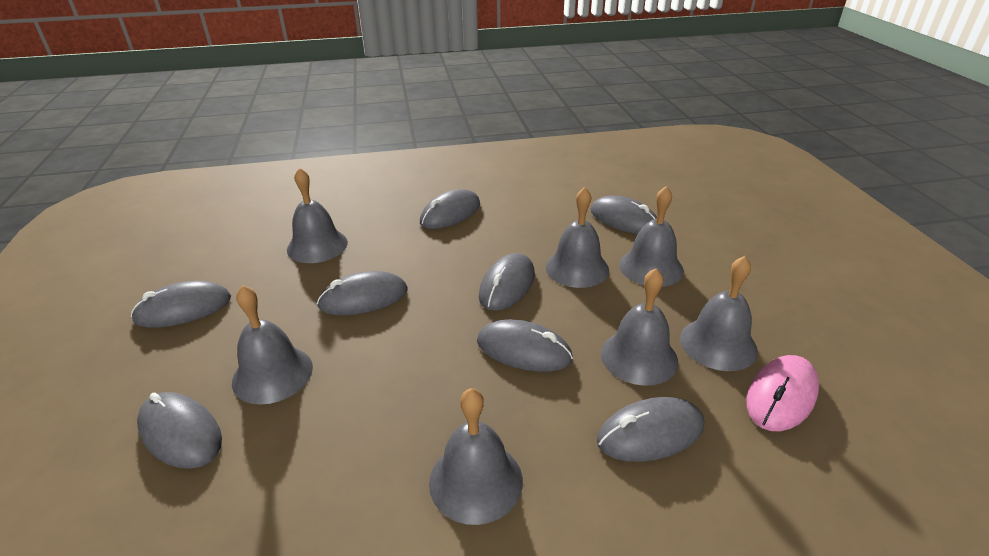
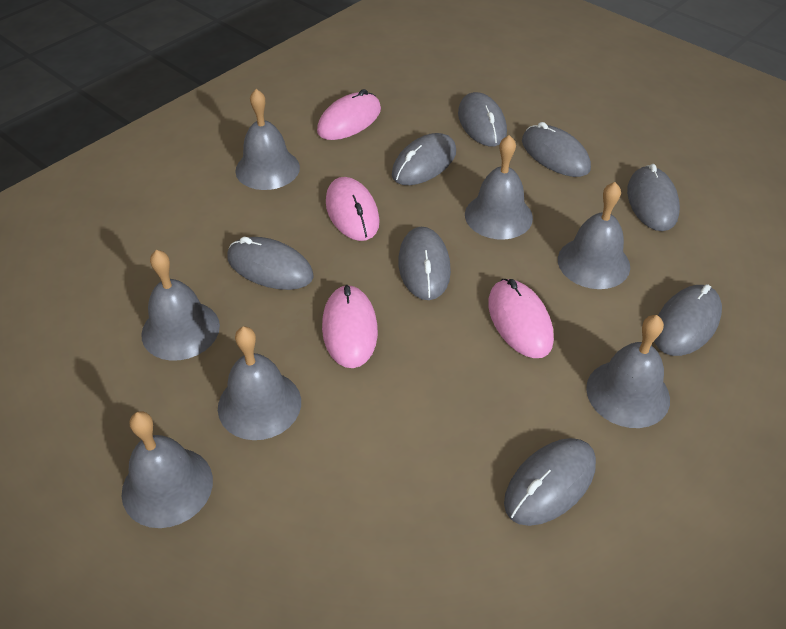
pink mouse: [747,355,819,431] = 1 -> [317,89,381,140] [322,285,378,368] [326,177,380,241] [488,279,554,358] = 4

